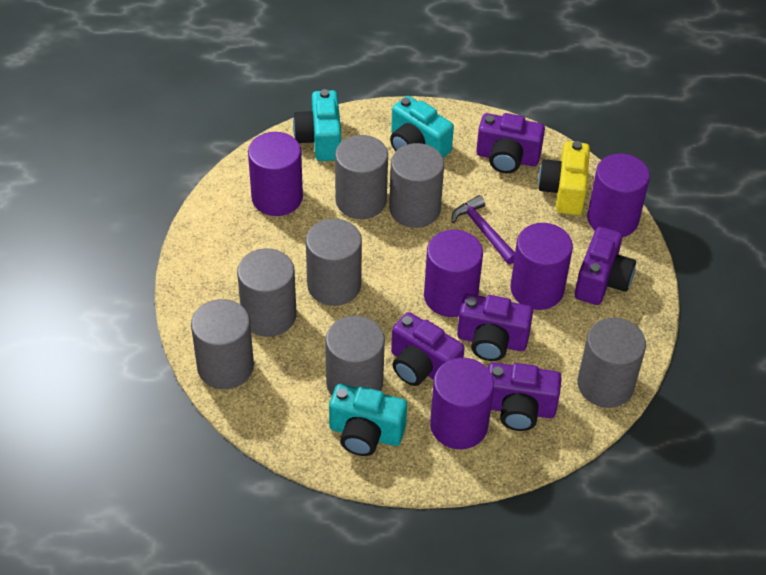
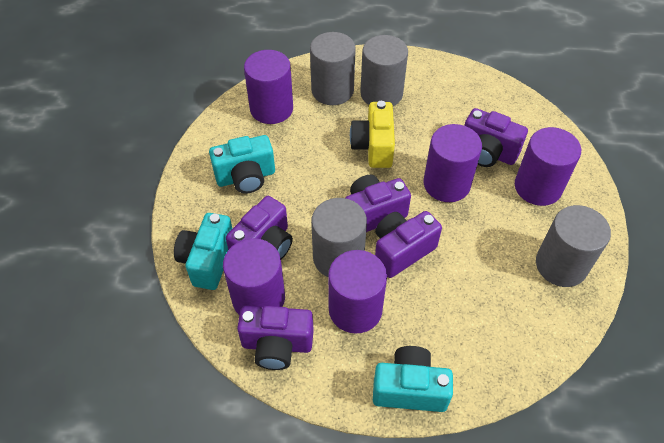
grey cylinder: [191,299,254,389] [237,248,297,337] [306,218,362,306] [325,316,385,396] [335,135,388,219] [389,143,444,228] [578,318,646,408] = 7 -> [310,32,356,105] [311,198,367,277] [360,35,408,106] [536,205,611,287] = 4
purple hammer: [451,195,515,264] = 1 -> none = 0

